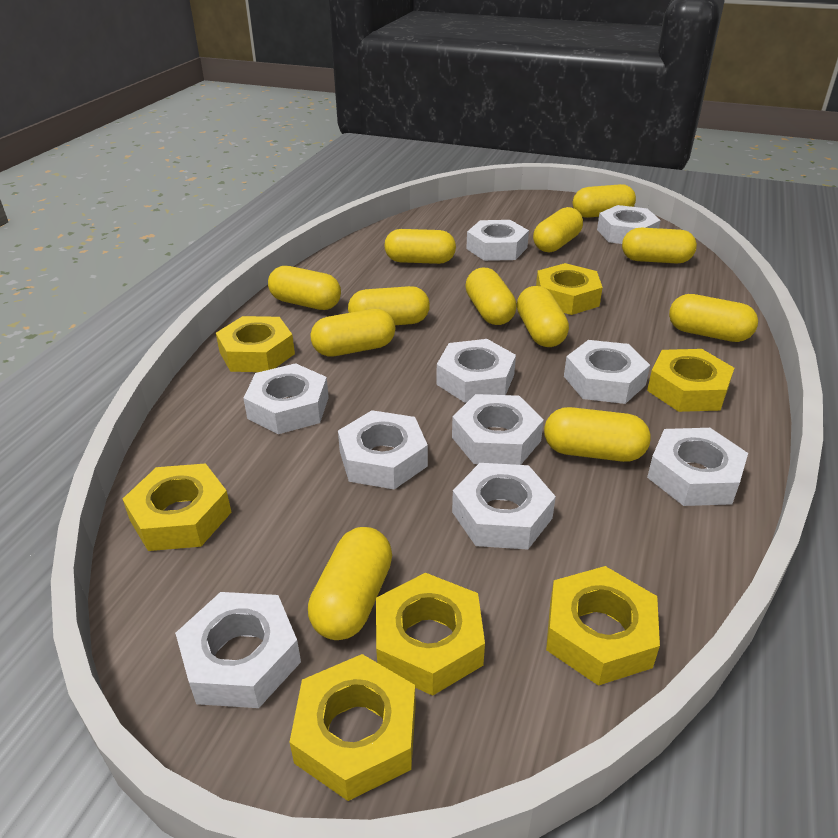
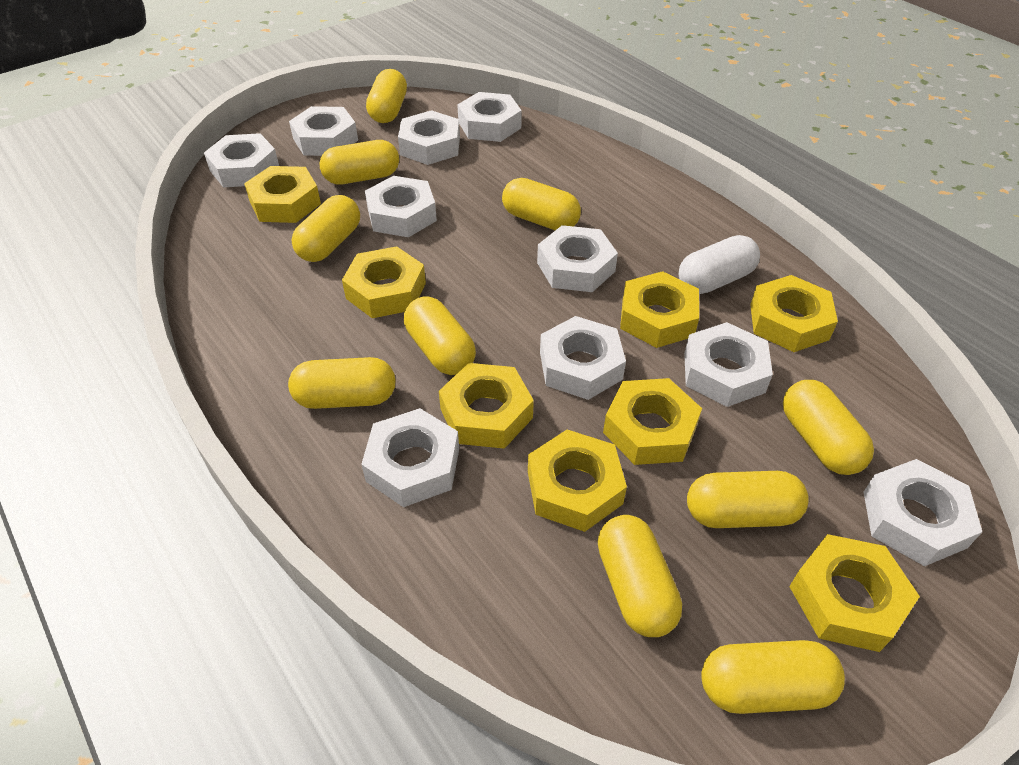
white capsule: none = 0 -> [679,235,760,294] = 1
yellow capsule: [268,266,341,310] [308,527,392,640] [310,309,396,357] [348,286,430,325] [385,229,456,264] [465,268,517,325] [517,286,569,347] [533,207,583,253] [544,407,651,462] [573,184,636,218] [622,228,697,263] [669,294,758,342] = 12 -> [288,357,396,409] [292,195,360,262] [320,140,399,185] [366,69,407,123] [404,297,476,375] [502,178,581,230] [598,515,682,637] [687,471,809,528] [701,640,845,714] [783,380,874,475] = 10
yellow nut: [123,463,232,551] [216,316,295,372] [290,654,416,801] [376,573,485,696] [536,263,603,315] [546,566,660,686] [647,349,734,412] = 7 -> [244,166,321,223] [342,246,426,318] [439,363,534,449] [528,430,627,532] [603,378,702,465] [620,271,699,348] [750,275,838,352] [789,534,920,652] = 8

